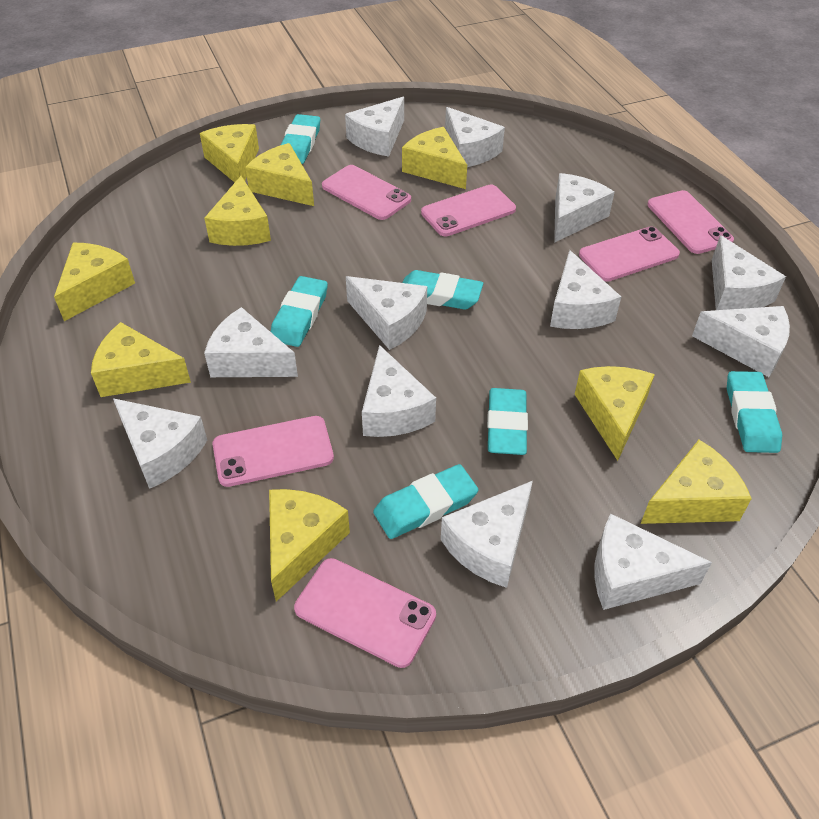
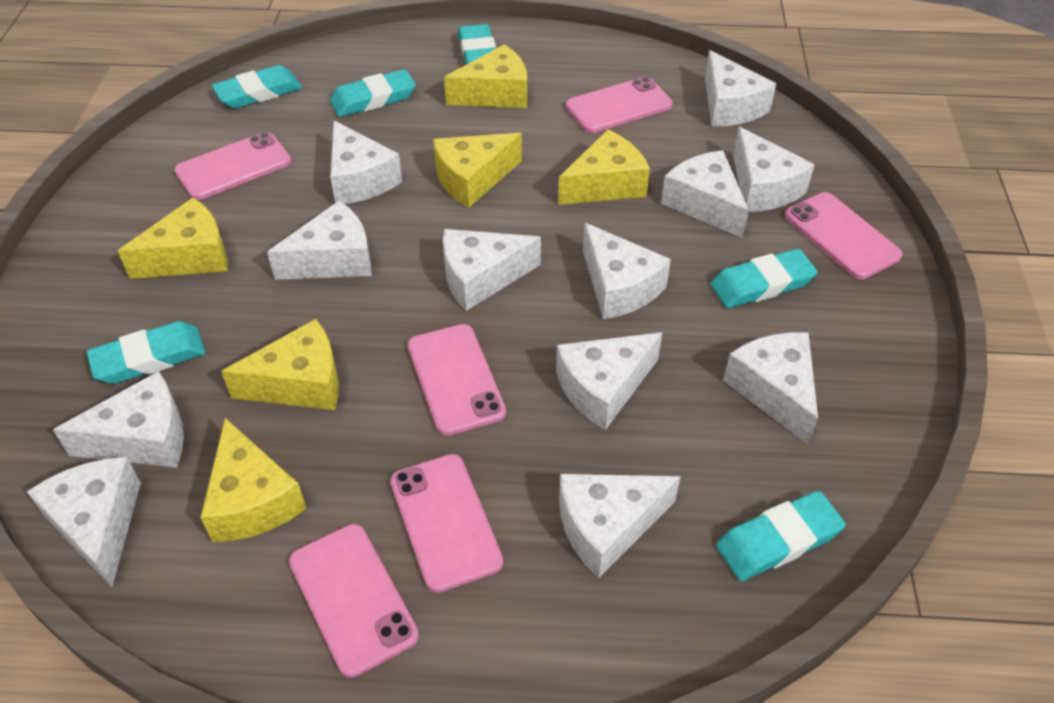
yellow cheese: [54,242,135,321] [91,322,191,397] [200,124,259,182] [204,176,271,246] [245,143,314,206] [269,489,350,602] [402,127,467,189] [575,366,655,461] [640,440,752,524] = 9 -> [118,198,228,279] [200,418,307,542] [221,319,339,410] [433,133,522,208] [444,44,527,108] [558,130,650,205] = 6

